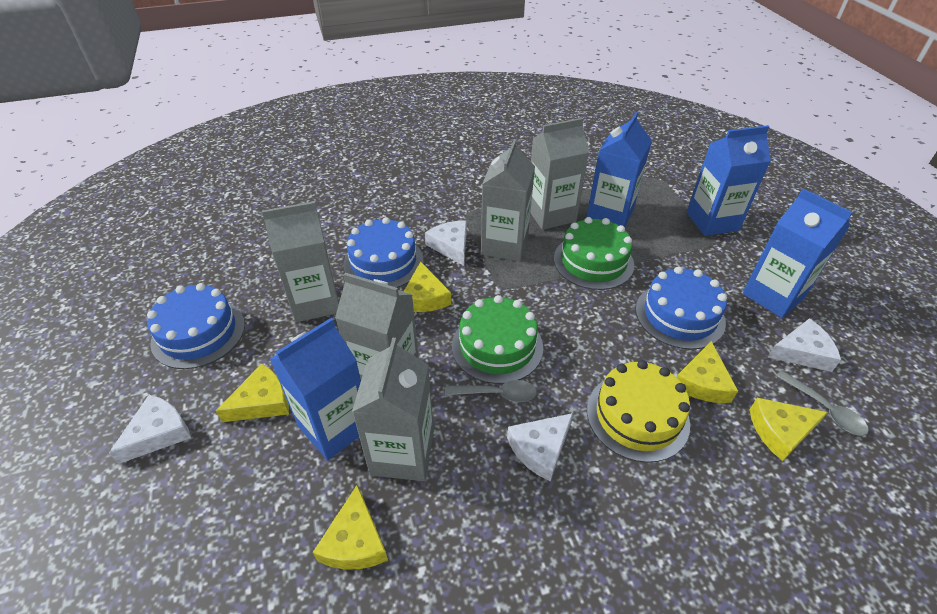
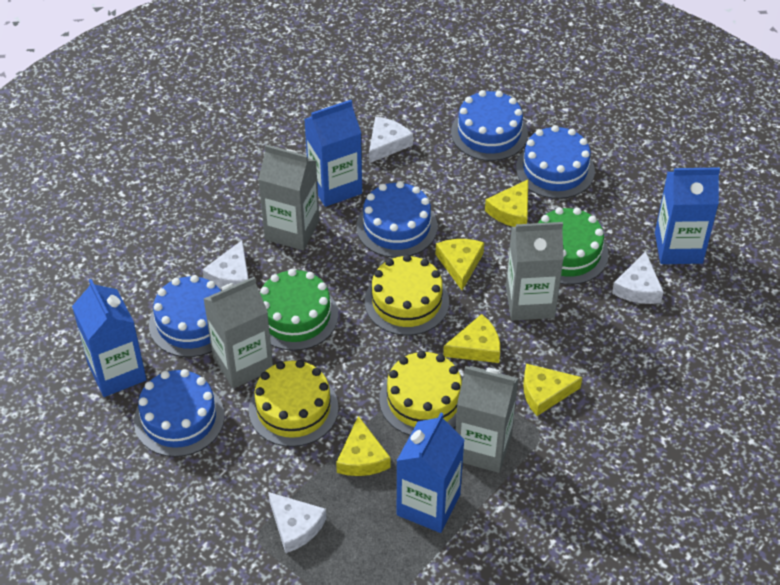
blue cake: [147,283,245,369] [343,217,424,288] [636,267,727,350] = 3 -> [134,369,225,457] [149,275,221,357] [356,181,438,258] [451,90,528,161] [516,125,595,199] = 5
grey carton: [262,201,339,322] [335,273,419,379] [352,338,434,481] [481,139,535,261] [530,118,589,230] = 5 -> [204,277,273,389] [258,145,319,250] [456,366,519,473] [506,222,564,321] = 4
grey spoon: [445,380,537,402] [776,370,869,436] = 2 -> none = 0
yellow cake: [587,360,690,463] = 1 -> [249,360,339,447] [365,254,449,335] [379,350,462,435] = 3

